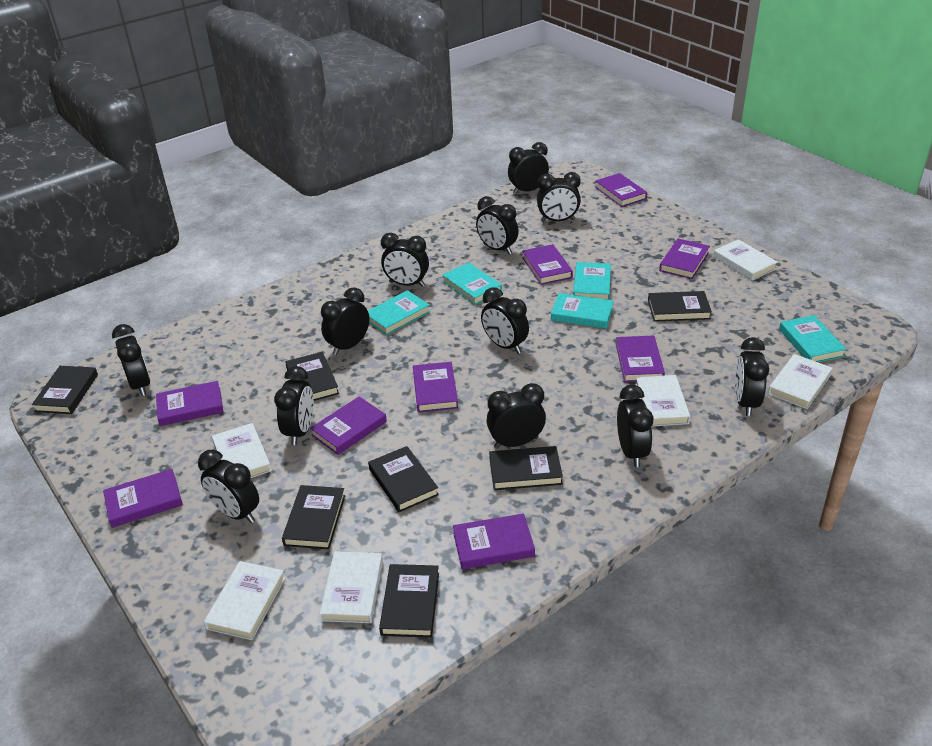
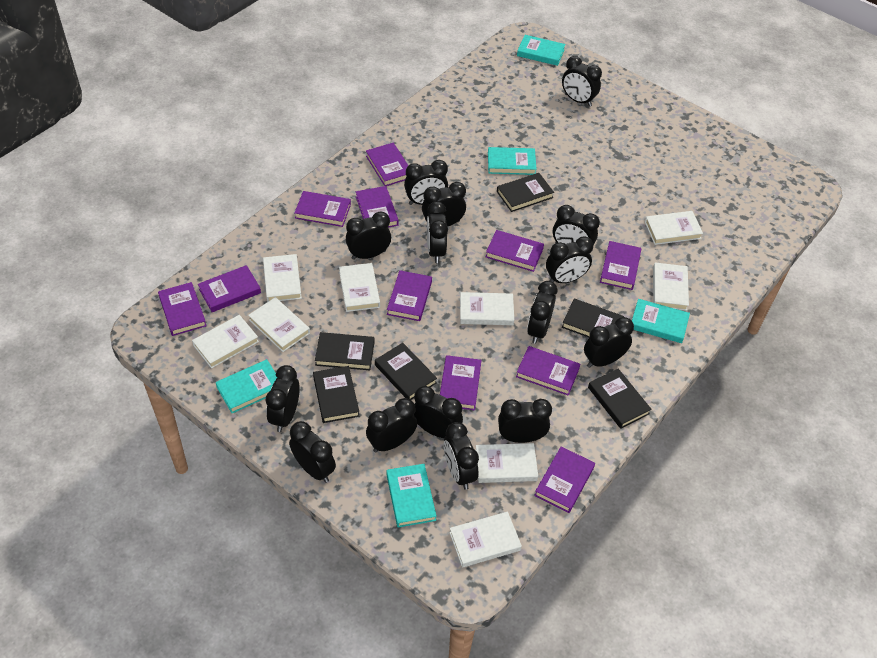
black book: [32,366,98,414] [282,485,345,550] [285,352,339,401] [368,446,439,512] [379,564,439,638] [489,446,563,490] [648,291,712,322] = 7 -> [313,366,359,423] [315,332,375,370] [375,343,437,400] [497,173,554,212] [562,298,624,337] [588,369,652,429] = 6
black clock: [112,324,150,396] [198,450,259,523] [274,366,314,445] [321,287,369,355] [381,233,429,287] [476,196,519,255] [481,287,529,354] [487,383,546,449] [508,142,549,194] [537,172,581,222] [617,385,653,467] [735,337,769,416] = 12 -> [266,365,300,432] [289,421,336,483] [346,212,391,260] [366,398,417,453] [404,160,448,205] [414,386,463,438] [422,182,466,227] [427,201,448,263] [444,422,479,490] [498,399,552,443] [527,281,557,344] [546,236,593,283] [553,205,600,245] [562,56,602,107] [584,317,634,368] = 15
purple book: [103,469,183,528] [156,381,224,426] [310,396,387,455] [413,362,458,413] [453,513,535,569] [522,244,573,285] [595,173,647,207] [616,336,665,382] [659,238,710,279] = 9 -> [158,282,207,336] [198,265,261,312] [294,191,351,227] [356,186,399,228] [366,143,409,186] [387,270,432,321] [440,355,482,410] [486,230,544,272] [516,346,580,395] [534,446,595,513] [600,241,641,290] = 11
white book: [204,561,285,640] [212,423,272,478] [320,551,383,623] [635,375,690,427] [713,239,778,280] [768,354,833,409] = 6 -> [192,315,259,368] [248,297,310,352] [263,254,302,302] [339,263,380,312] [449,512,522,568] [460,292,514,325] [475,443,538,483] [645,211,703,245] [653,262,689,311] = 9

